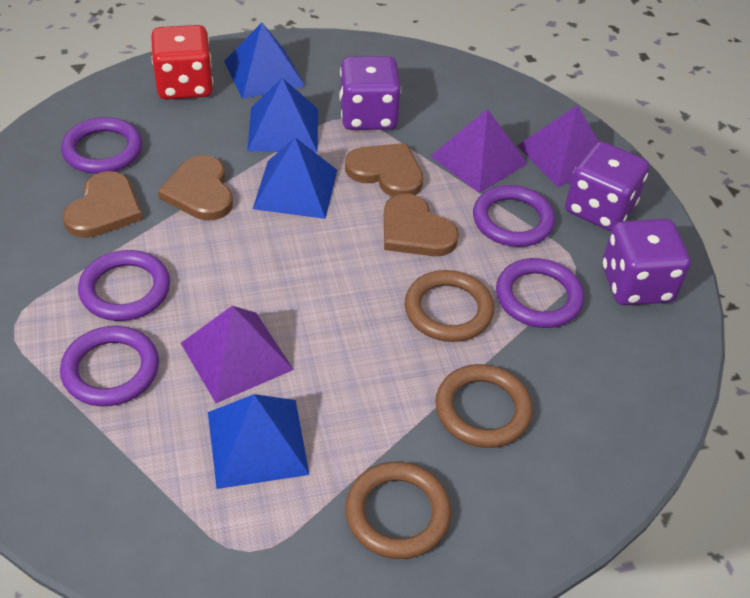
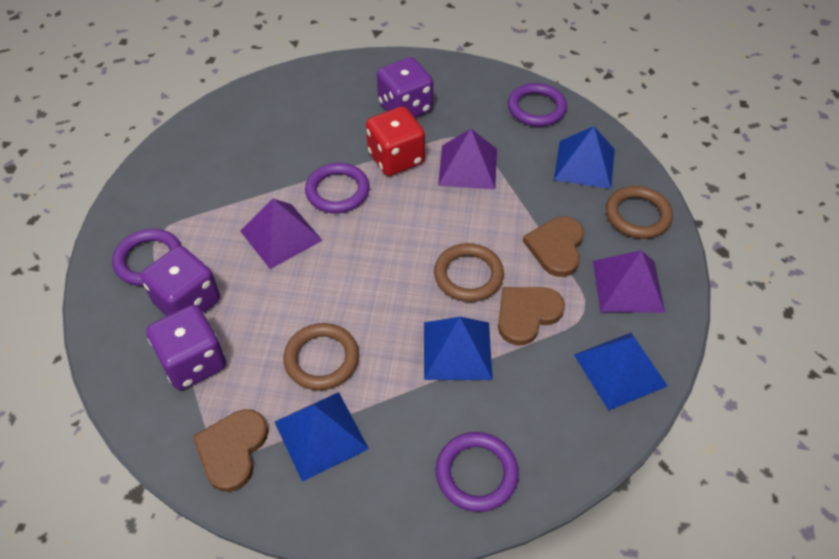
brown heart: [63,171,143,238] [158,155,233,221] [345,143,424,197] [384,194,459,256] = 4 -> [193,409,268,492] [498,287,565,346] [523,217,584,277] = 3
purple ring: [60,326,159,406] [61,117,142,174] [78,250,170,321] [473,185,555,247] [496,258,584,328] = 5 -> [112,229,182,286] [305,163,370,213] [436,432,519,512] [508,83,567,127] = 4

